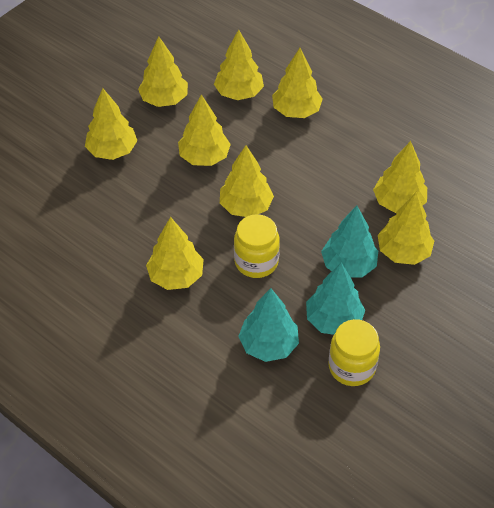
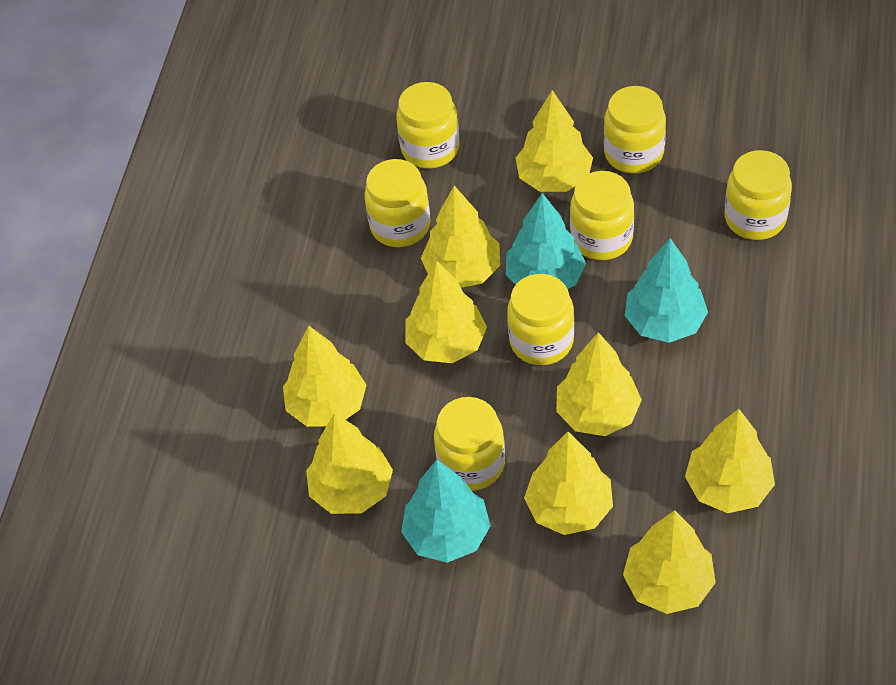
yellow jar: [234,214,280,278] [328,319,380,386] = 2 -> [365,159,430,247] [396,82,459,169] [434,397,505,491] [507,274,574,365] [570,171,634,260] [604,86,666,173] [725,150,792,240] = 7

